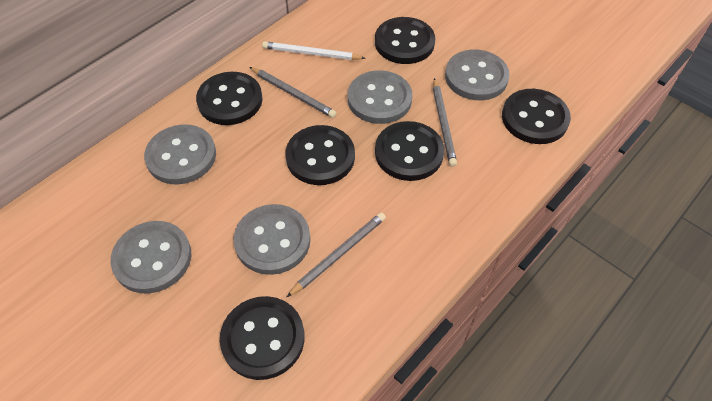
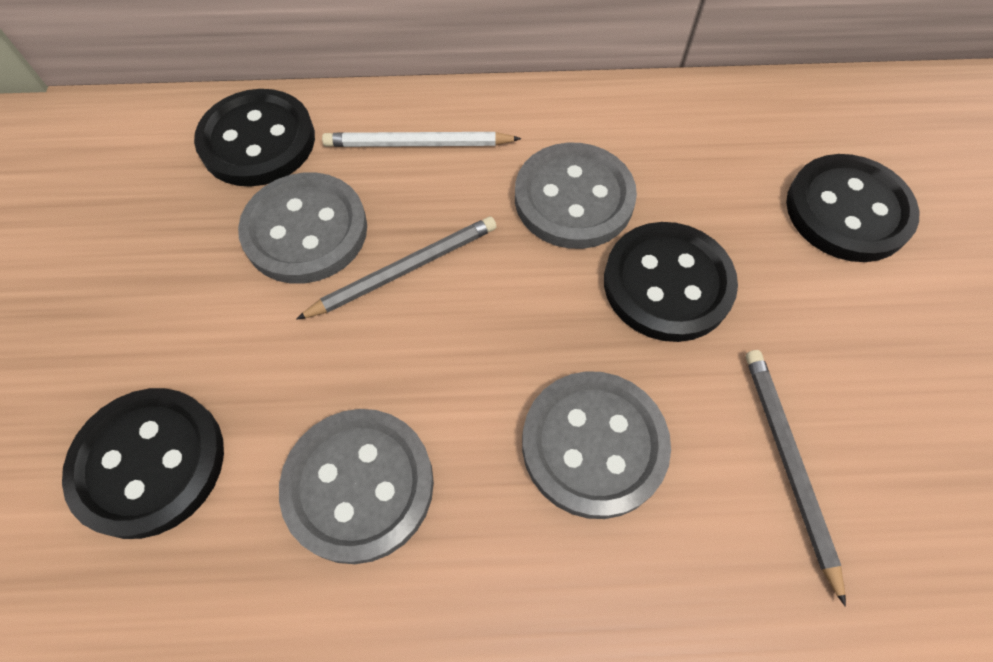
black button: [196,72,263,125] [220,296,305,380] [286,125,355,185] [375,17,435,64] [375,121,444,181] [502,89,571,144] = 6 -> [62,388,224,539] [194,89,315,187] [604,222,738,342] [786,154,919,262] = 4
grey button: [110,221,191,294] [144,124,216,184] [233,204,310,275] [348,70,412,124] [445,49,510,100] = 5 -> [238,172,367,284] [279,409,434,564] [515,143,637,249] [522,371,671,519] = 4
grey pencil: [249,67,336,118] [287,212,386,297] [433,78,457,167] = 3 -> [296,217,497,320] [746,350,846,607] = 2

